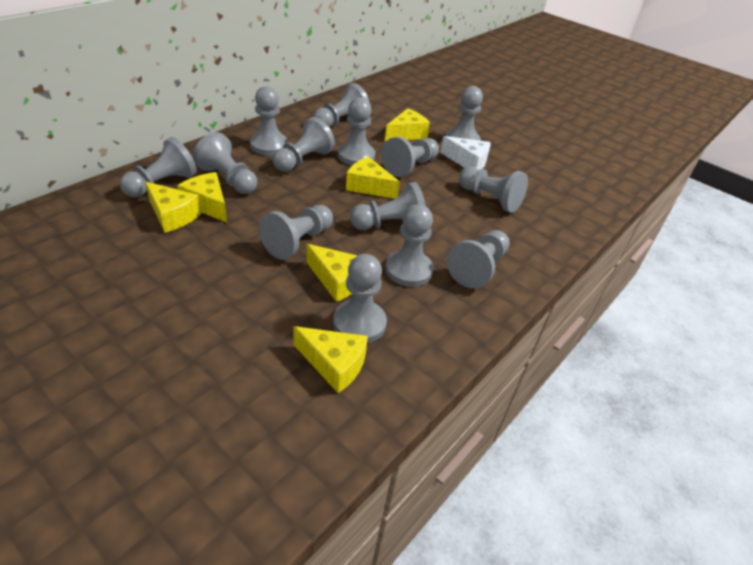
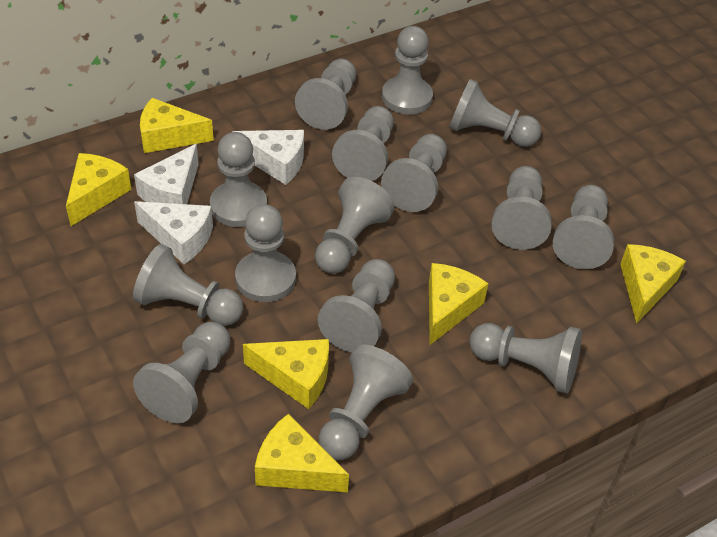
grey pawn: [120,137,197,198] [193,132,257,194] [250,86,288,156] [259,205,333,260] [273,117,335,172] [313,83,370,127] [333,254,387,343] [338,97,375,166] [350,182,426,230] [381,137,439,177] [385,204,433,287] [446,86,483,141] [447,230,510,288] [459,167,528,213] = 14 -> [133,244,243,326] [133,322,230,423] [210,132,267,227] [235,204,296,302] [295,59,356,130] [315,177,394,274] [318,259,395,352] [319,345,413,460] [332,106,394,181] [381,134,447,212] [382,26,433,114] [449,79,541,147] [469,323,582,393] [492,166,552,250] [553,185,614,269] = 15
white cheese: [440,136,490,170] = 1 -> [134,144,199,204] [134,201,213,264] [232,130,304,185] = 3

